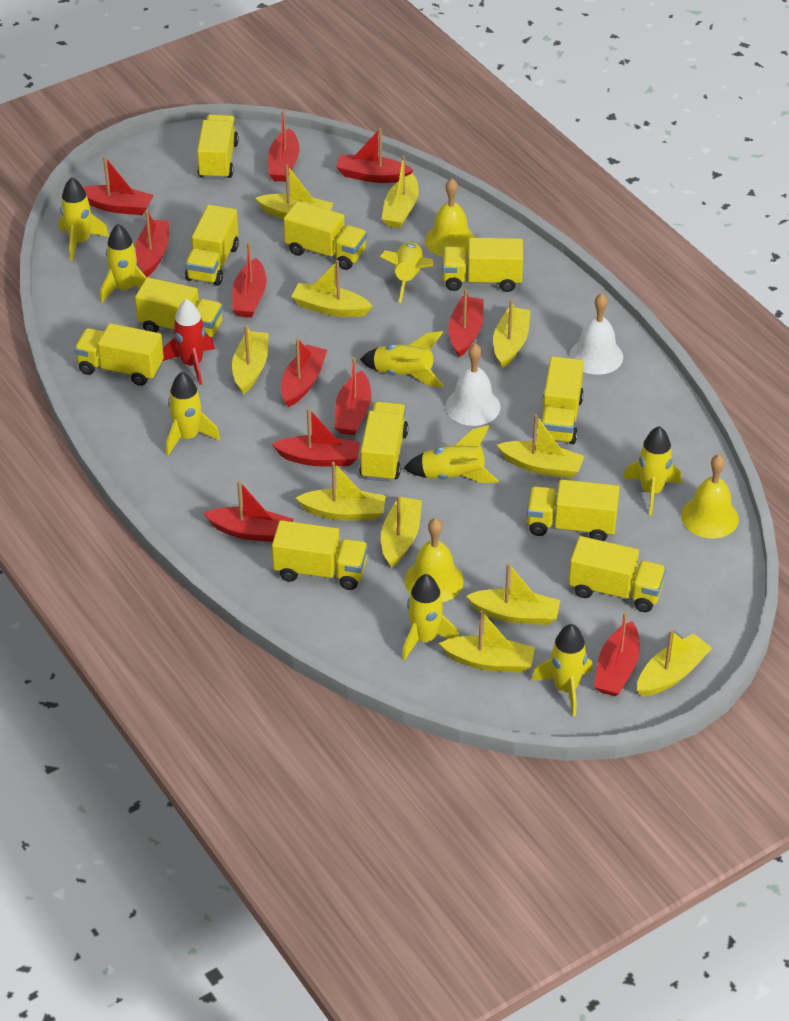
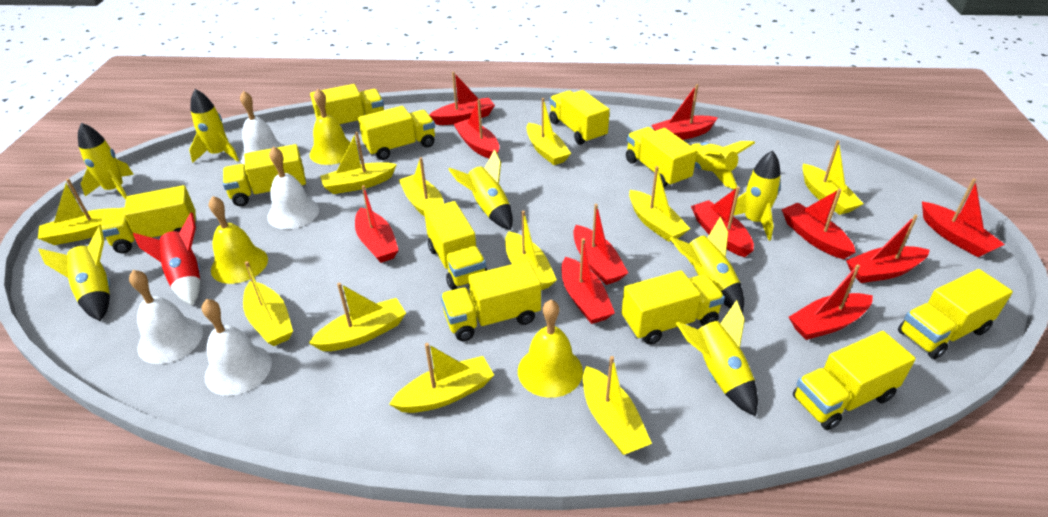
white bell: [446,343,500,426] [570,293,623,375] = 2 -> [129,270,203,364] [202,299,272,396] [240,91,284,165] [267,146,319,229] = 4
yellow rocket: [59,177,109,261] [100,224,147,303] [166,372,220,456] [360,331,444,387] [380,242,433,303] [402,574,459,661] [403,425,499,483] [531,624,593,717] [623,426,682,516] = 9 -> [38,226,110,321] [78,123,134,200] [189,89,239,163] [448,149,513,230] [670,217,744,313] [676,300,758,416] [690,141,755,189] [734,150,781,241] = 8

